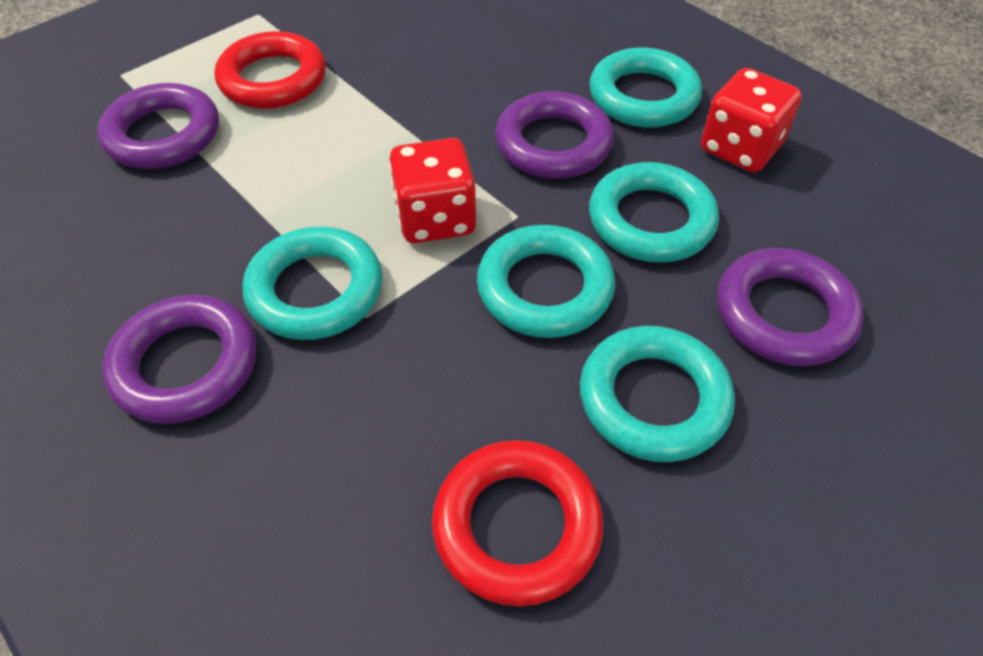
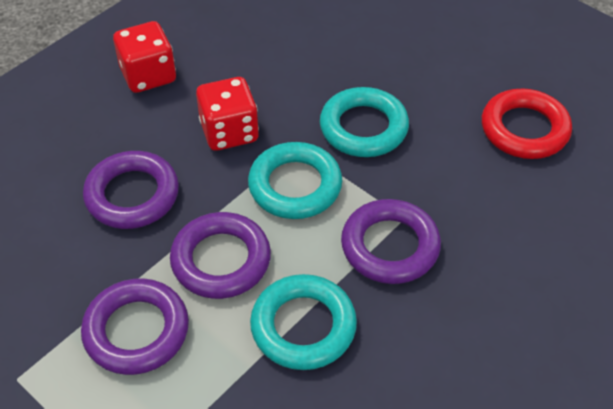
red ring: [215,31,326,109] [432,440,603,606] = 2 -> [482,89,572,159] = 1
turquoise ring: [243,227,382,340] [477,225,615,338] [580,326,735,462] [589,48,702,127] [589,162,719,263] = 5 -> [248,142,342,219] [250,274,357,370] [320,87,409,157] = 3

